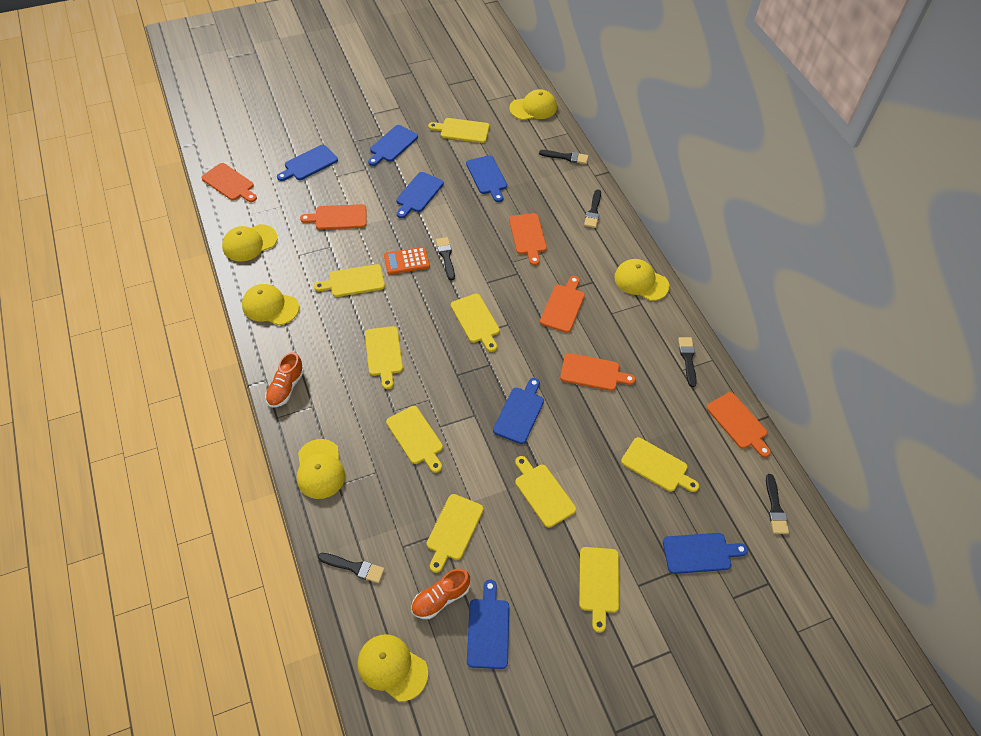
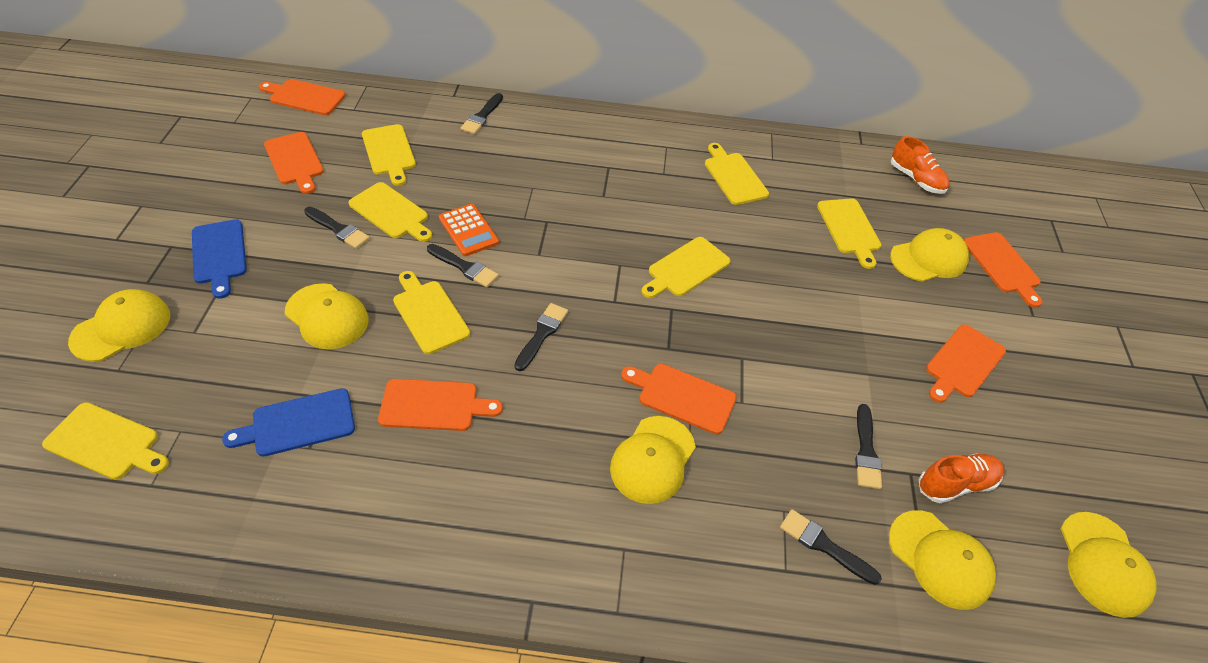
blue cutting board: [277,145,338,181] [368,125,418,166] [396,172,444,218] [466,155,507,202] [467,580,509,669] [493,378,544,444] [663,533,748,574] = 7 -> [192,219,247,299] [222,388,355,456] = 2
yellow cutting board: [314,264,385,297] [365,326,403,389] [386,406,443,473] [427,494,483,573] [428,118,489,143] [451,294,500,352] [515,456,576,528] [579,547,619,633] [621,437,699,492] = 9 -> [42,402,169,480] [349,182,432,242] [362,124,416,186] [393,271,470,354] [641,237,731,298] [705,143,769,205] [817,198,881,269] = 7

